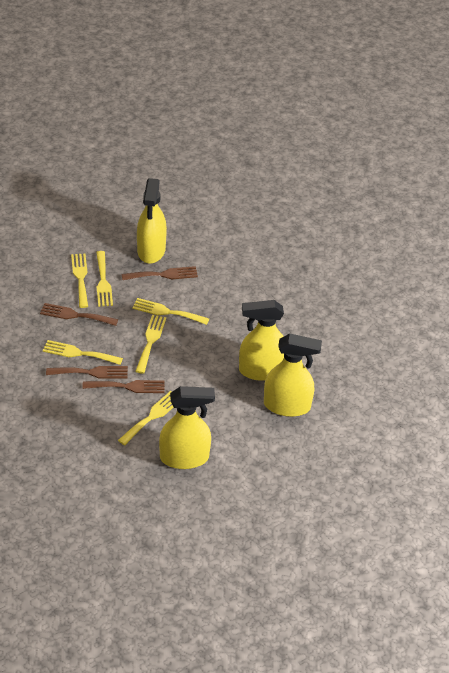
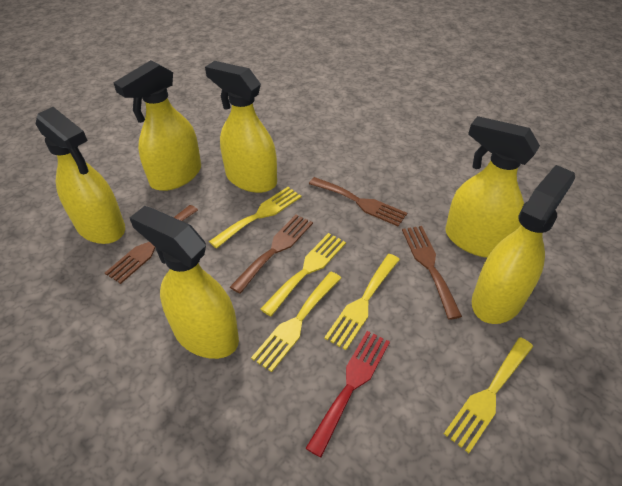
red fork: none = 0 -> [305,331,390,458] = 1
yellow fork: [43,340,123,365] [71,253,88,308] [96,251,113,307] [118,391,173,445] [132,298,209,325] [135,315,167,374] = 6 -> [209,187,301,249] [251,272,341,372] [260,233,346,317] [324,254,400,350] [444,337,533,453] = 5
yellow spray bottle: [137,178,167,264] [159,386,215,469] [239,300,284,381] [264,334,322,417] = 4 -> [36,107,125,244] [113,60,201,191] [130,206,239,359] [205,61,277,193] [445,116,540,258] [472,165,575,324] = 6

